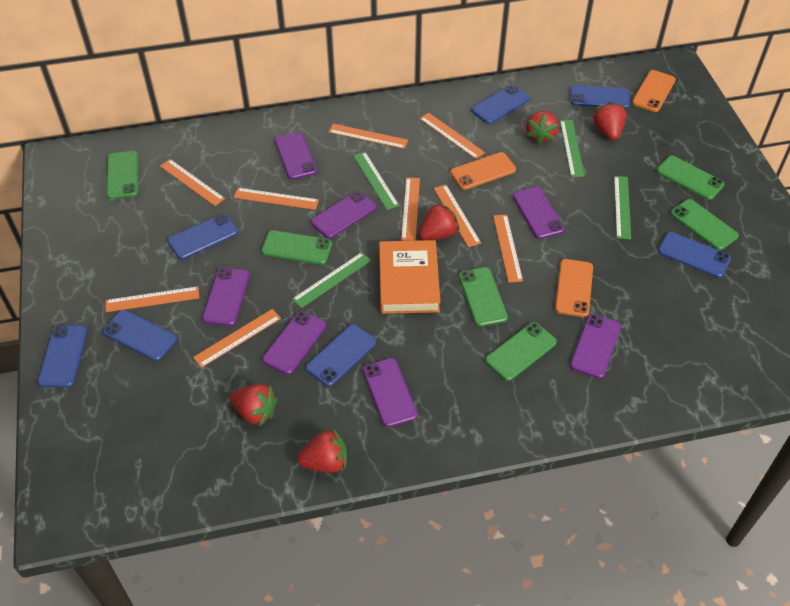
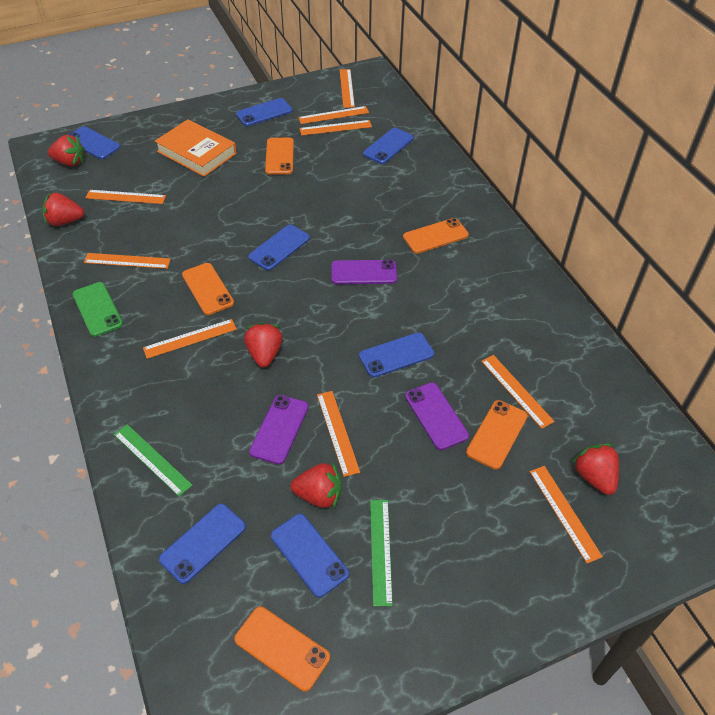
green phone: [107,151,138,199] [261,230,332,265] [459,267,508,327] [485,322,557,381] [657,156,724,200] [671,199,739,250] = 6 -> [73,282,123,337] = 1
green ruler: [292,252,371,308] [353,152,399,210] [560,120,584,177] [614,176,631,239] = 4 -> [114,424,193,496] [370,500,393,606] = 2
orange phone: [450,152,516,190] [555,259,593,317] [632,70,676,112] = 3 -> [182,263,234,315] [234,607,330,692] [265,138,294,175] [403,218,469,254] [466,400,528,469] = 5
purple phone: [202,267,250,326] [262,311,327,375] [275,132,317,179] [311,191,377,239] [363,358,418,427] [512,187,565,239] [570,314,621,379] = 7 -> [249,395,309,464] [331,260,397,284] [405,383,469,450] = 3

